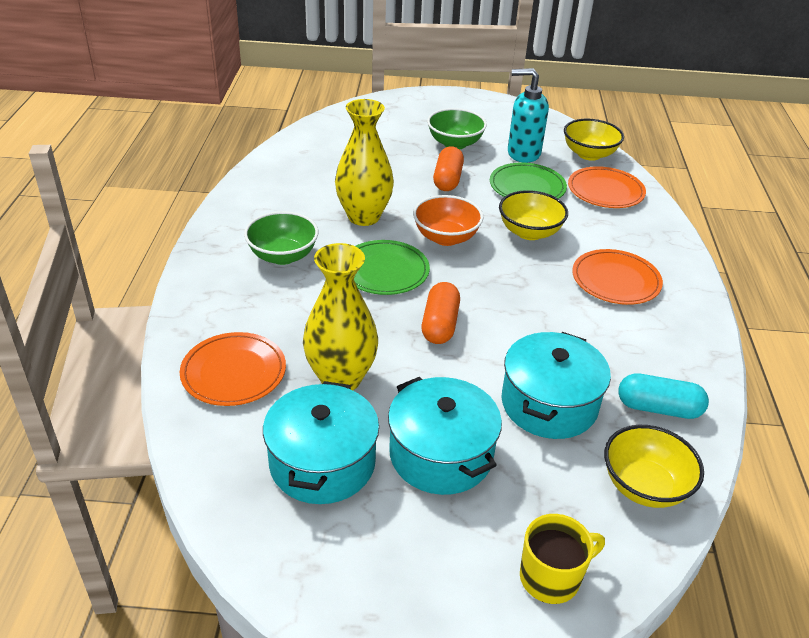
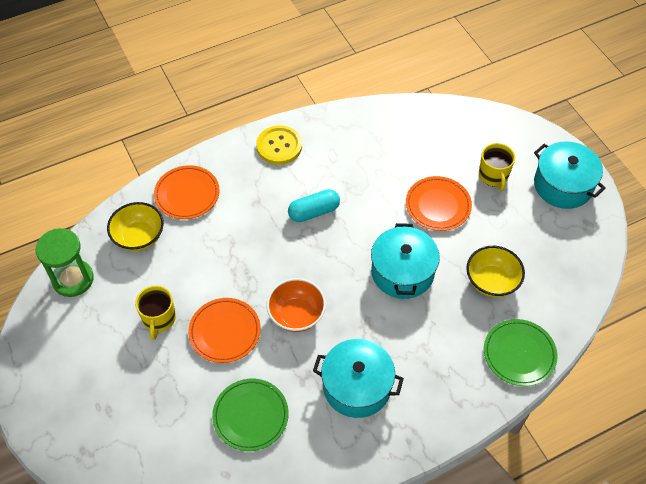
green bowl: [244,211,318,265] [427,108,487,149] = 2 -> none = 0
green hourglass: none = 0 -> [36,228,94,297] = 1
orange capsule: [422,282,460,344] [433,146,464,191] = 2 -> none = 0
turquoise soap dispenser: [508,68,549,163] = 1 -> none = 0
yellow bowl: [499,190,568,240] [564,119,624,161] [604,425,704,508] = 3 -> [107,202,164,251] [466,246,525,297] = 2
yellow button: none = 0 -> [256,125,302,165] = 1
yellow mug: [520,514,605,604] = 1 -> [135,286,176,340] [479,143,515,191] = 2
yellow vase: [303,243,378,390] [335,99,394,226] = 2 -> none = 0

